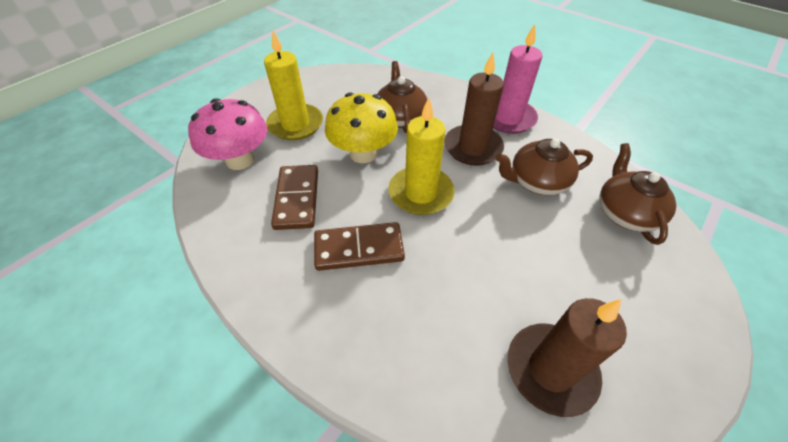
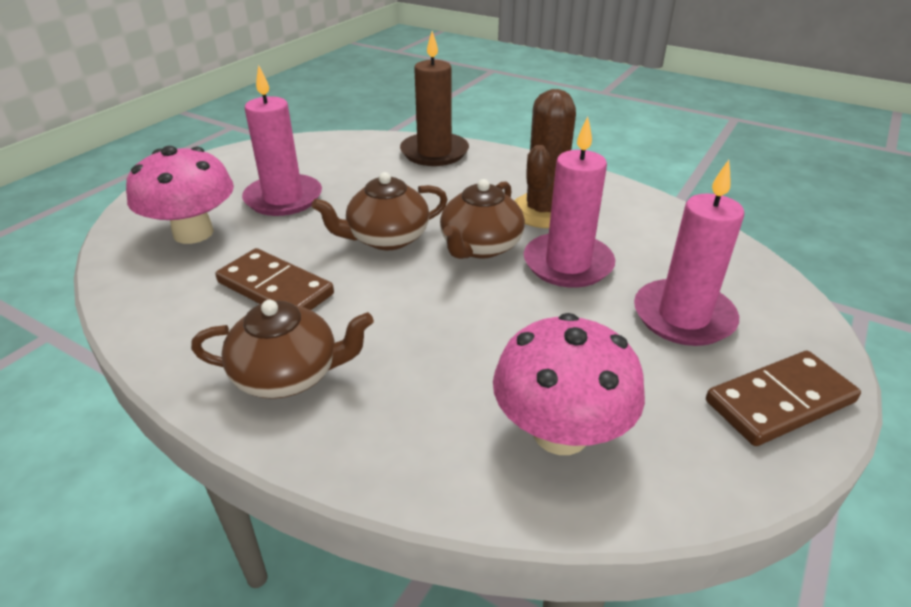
brown cactus: none = 0 -> [514,89,576,228] = 1
brown candle: [444,52,504,165] [507,298,627,417] = 2 -> [400,31,469,166] = 1
pink candle: [493,24,542,134] = 1 -> [242,65,322,216] [524,117,615,288] [634,160,744,346] = 3
pink mushroom: [188,98,267,170] = 1 -> [126,146,234,244] [493,313,645,455] = 2
yellow candle: [264,31,323,140] [388,97,455,215] = 2 -> none = 0
yellow mushroom: [325,92,398,163] = 1 -> none = 0

